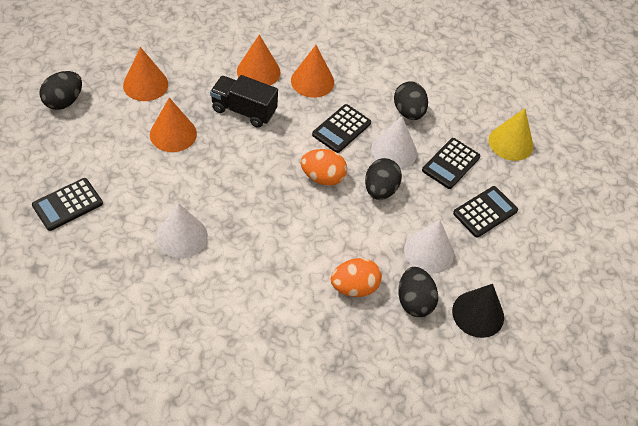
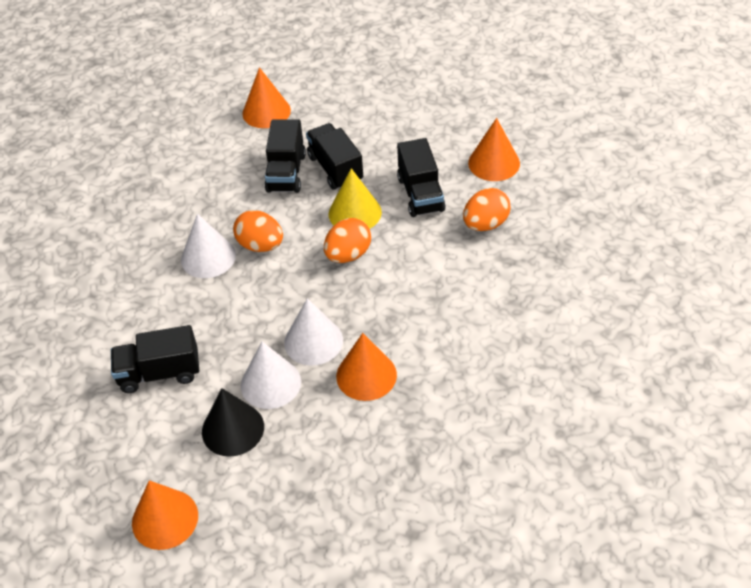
black calculator: [32,178,103,231] [312,104,371,153] [422,138,480,189] [453,186,518,238] = 4 -> none = 0
black egg: [40,71,82,110] [365,158,402,200] [394,81,428,120] [398,267,438,317] = 4 -> none = 0
black truck: [210,75,278,128] = 1 -> [111,325,199,393] [265,119,306,193] [306,123,363,190] [397,138,446,217] = 4
orange egg: [300,149,347,186] [331,258,382,297] = 2 -> [233,210,283,252] [324,218,371,263] [463,188,511,231] = 3

